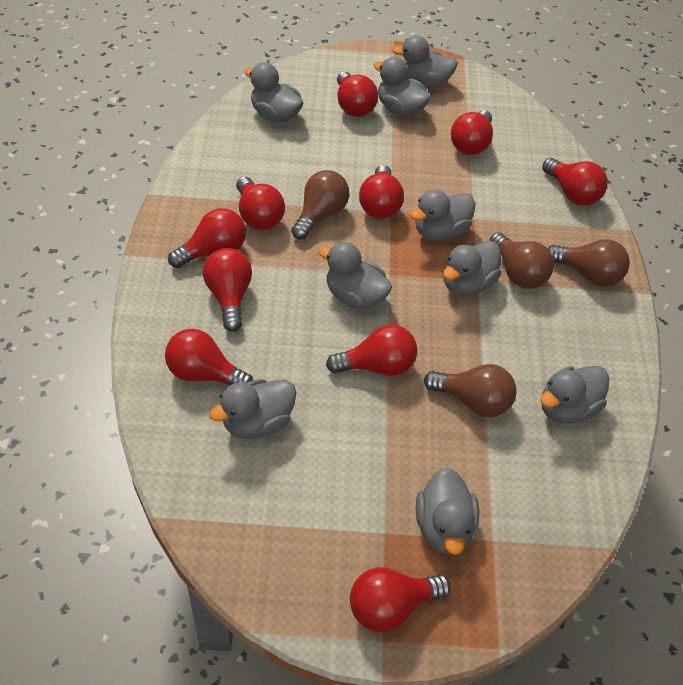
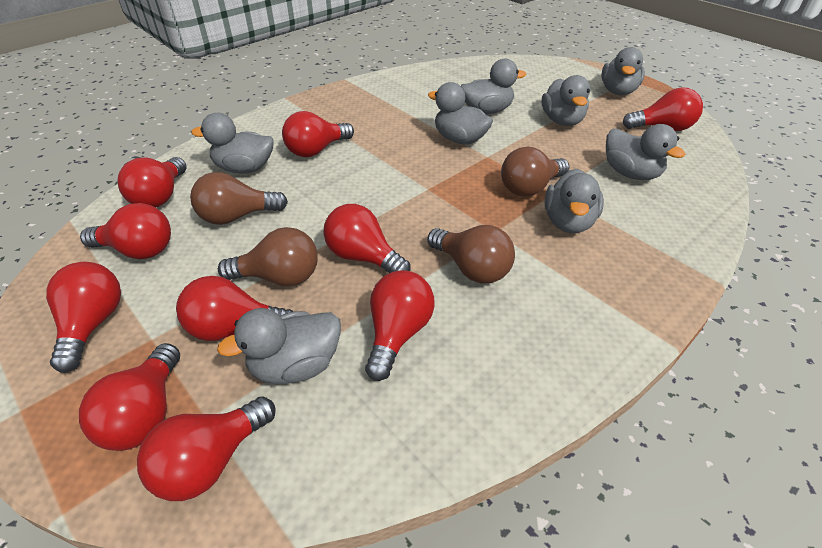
grey duck: [209,379,296,439] [244,62,303,123] [318,242,392,309] [374,57,431,116] [392,35,458,88] [410,190,476,241] [416,468,479,555] [443,241,501,296] [540,366,609,424] = 9 -> [191,113,274,173] [217,308,341,384] [428,82,493,145] [461,59,526,114] [542,75,590,126] [545,168,604,233] [601,47,645,95] [606,124,685,180] = 8

